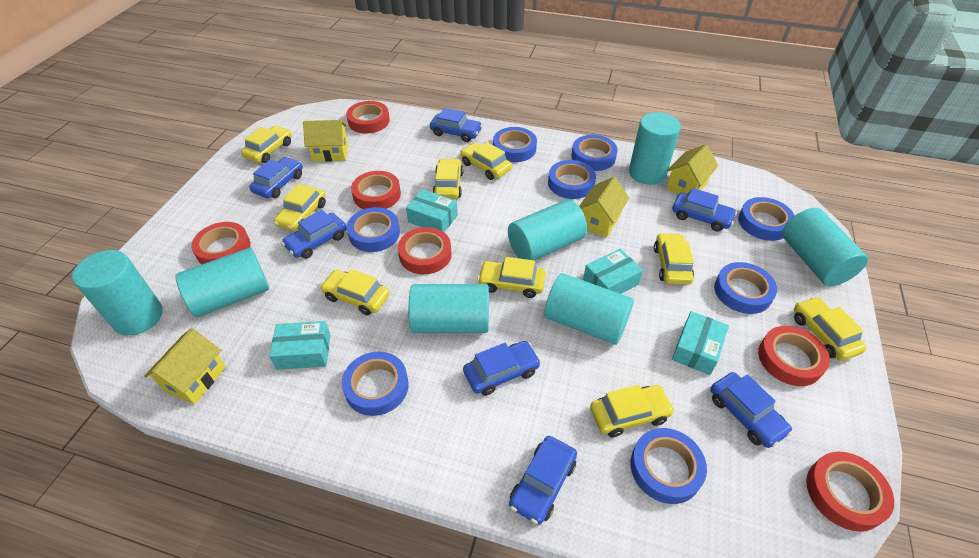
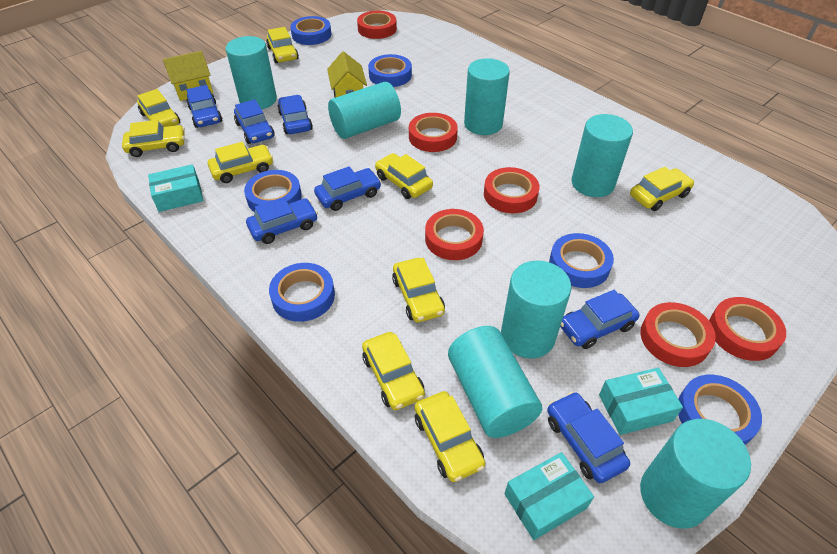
blue tape: [342,352,409,416] [347,207,400,252] [493,127,537,162] [548,160,596,199] [571,135,618,171] [630,428,707,504] [714,262,777,314] [738,197,795,241] = 8 -> [244,170,302,212] [269,263,335,322] [290,16,331,45] [368,54,412,87] [549,233,614,288] [678,375,762,445] = 6
turquoise box: [269,321,330,370] [406,189,458,232] [583,249,643,294] [672,311,729,375] = 4 -> [148,164,204,212] [504,452,594,540] [599,368,683,435] = 3
yellow house: [144,328,226,404] [303,120,348,162] [579,177,629,238] [666,144,718,194] = 4 -> [163,51,213,101] [327,51,367,98] = 2

